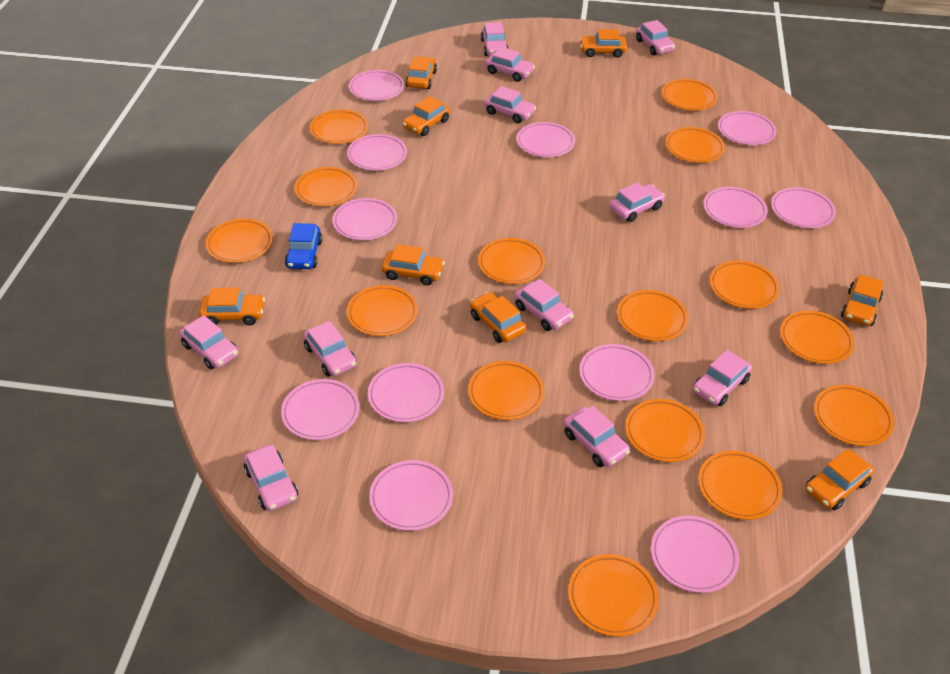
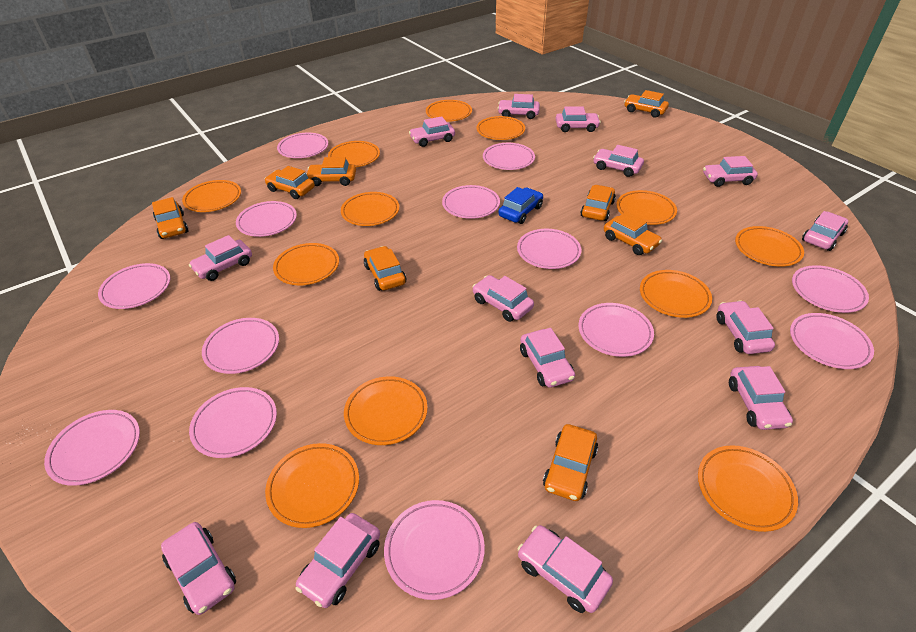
orange plate: [206,219,273,263] [294,167,357,206] [310,110,368,144] [347,285,418,336] [468,361,544,420] [478,238,545,284] [568,554,659,637] [617,290,688,341] [625,399,705,462] [662,79,718,111] [665,127,725,163] [698,451,782,520] [710,261,780,309] [780,311,854,364] [814,385,894,446] = 15 -> [182,180,241,212] [265,443,359,528] [273,243,339,285] [328,141,380,167] [341,192,399,226] [344,376,427,445] [426,100,472,122] [476,116,525,140] [616,190,677,225] [640,270,712,318] [698,445,798,532] [735,226,804,267] = 12
pink car: [179,315,239,370] [244,445,298,511] [303,321,357,376] [481,22,509,56] [484,86,536,123] [485,47,535,82] [514,279,574,331] [563,406,630,467] [609,182,665,222] [636,20,675,55] [693,350,752,406] = 11 -> [161,522,236,615] [189,235,252,281] [295,513,380,608] [409,116,455,147] [473,275,534,322] [498,94,540,119] [518,525,613,613] [520,328,575,388] [556,106,601,132] [593,145,644,177] [703,156,758,187] [716,300,775,354] [729,366,793,430] [802,211,848,251] = 14
pink plate: [281,379,359,440] [332,198,397,240] [347,134,407,171] [349,70,404,101] [368,363,444,422] [369,460,453,531] [516,122,575,157] [579,344,655,401] [651,516,739,593] [703,187,768,228] [718,111,777,145] [771,187,836,228] = 12 -> [44,410,140,486] [98,263,170,309] [189,387,277,458] [202,318,279,374] [236,201,297,237] [277,133,328,158] [384,500,485,600] [442,185,500,219] [483,143,535,170] [517,229,581,269] [578,303,654,357] [790,313,874,369] [792,265,869,313] = 13

